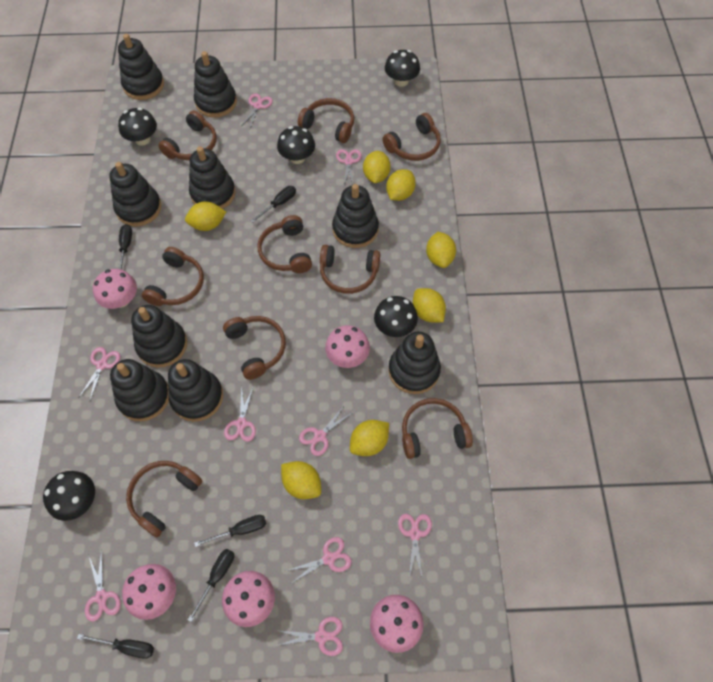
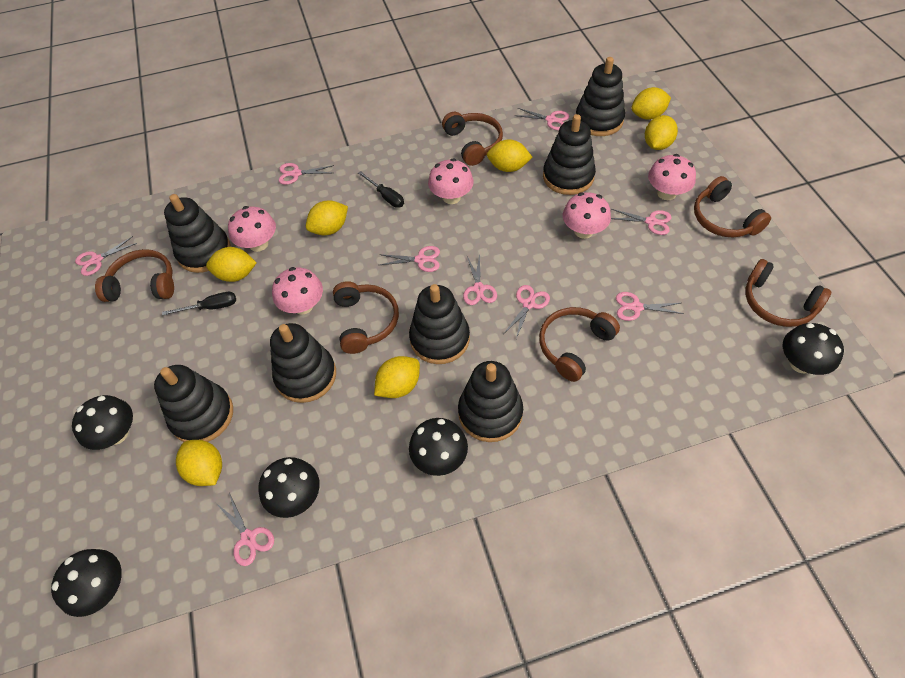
black screwdriver: [77,634,154,659] [119,224,132,270] [188,549,234,622] [194,515,266,547] [251,186,296,222] = 5 -> [162,292,236,315] [358,171,404,208] = 2
black stacking toy: [109,162,161,226] [110,359,169,421] [118,34,164,100] [131,305,187,367] [168,359,223,422] [189,146,236,209] [194,51,237,118] [332,184,379,248] [388,332,441,394] = 9 -> [154,365,233,442] [164,194,231,273] [270,323,336,403] [409,284,470,364] [458,361,523,442] [543,114,596,195] [576,57,625,136] = 7
brown headphones: [126,461,202,537] [142,247,204,306] [159,111,216,160] [223,316,286,380] [258,215,312,273] [298,98,354,143] [320,245,380,294] [382,113,441,161] [402,398,473,459] = 9 -> [95,249,174,302] [333,281,399,354] [442,112,503,166] [539,307,620,382] [694,176,771,237] [745,259,832,327] = 6

